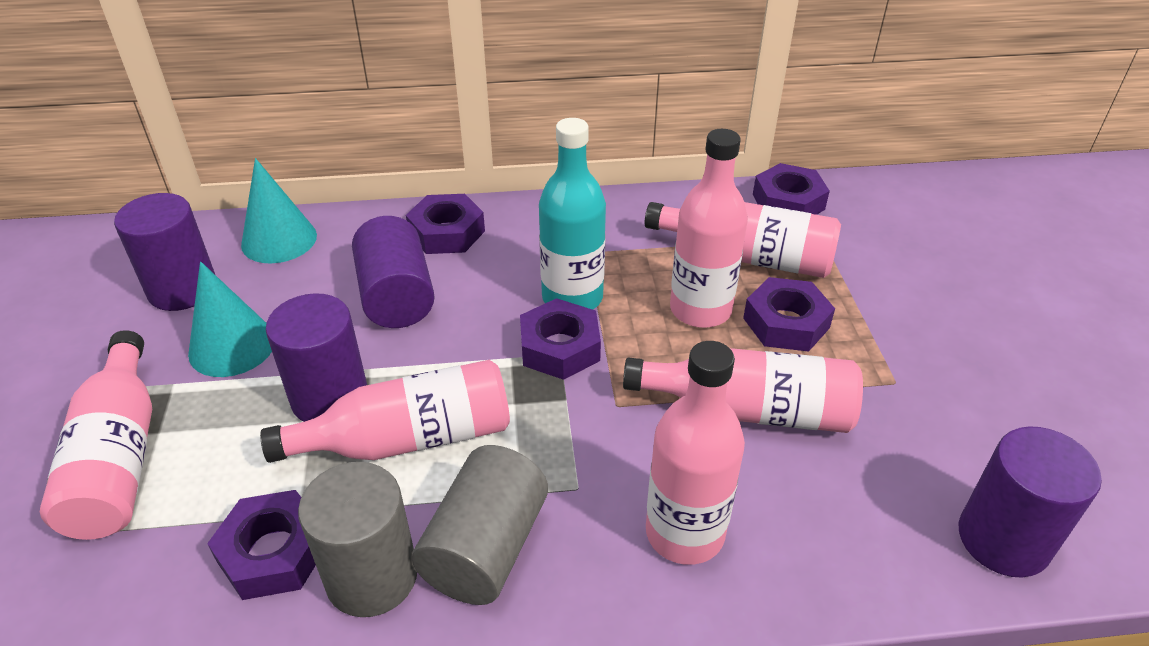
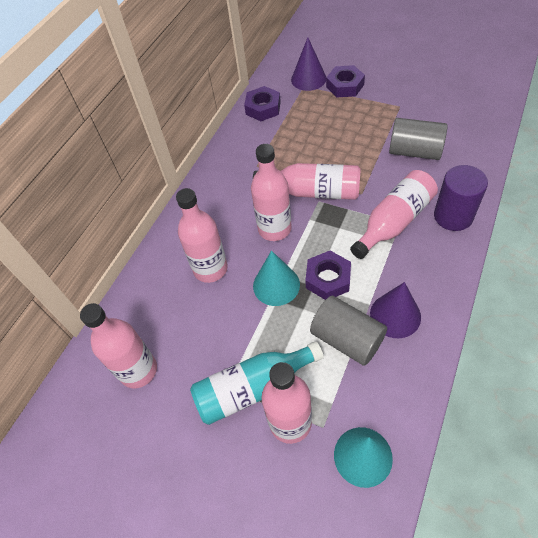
purple cone: none = 0 -> [291,37,326,91] [370,282,421,338] = 2
purple cylinder: [114,193,215,311] [266,293,367,422] [352,216,435,328] [959,426,1102,578] = 4 -> [434,165,488,231] = 1
purple nut: [207,490,316,600] [406,194,485,254] [520,298,601,380] [743,277,835,352] [753,163,830,215] = 5 -> [244,86,281,121] [305,251,351,300] [326,65,365,97] = 3

